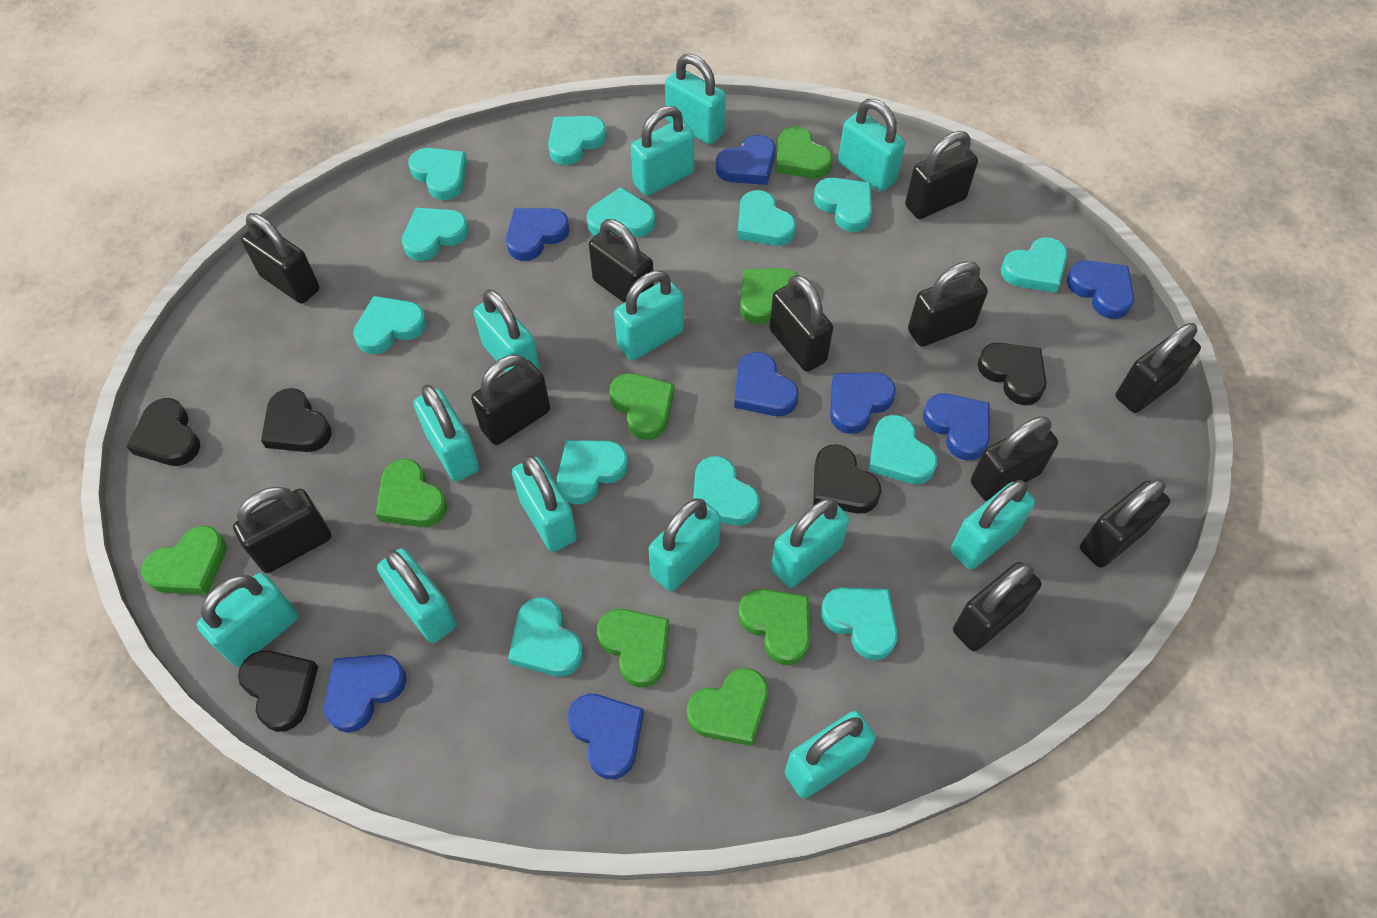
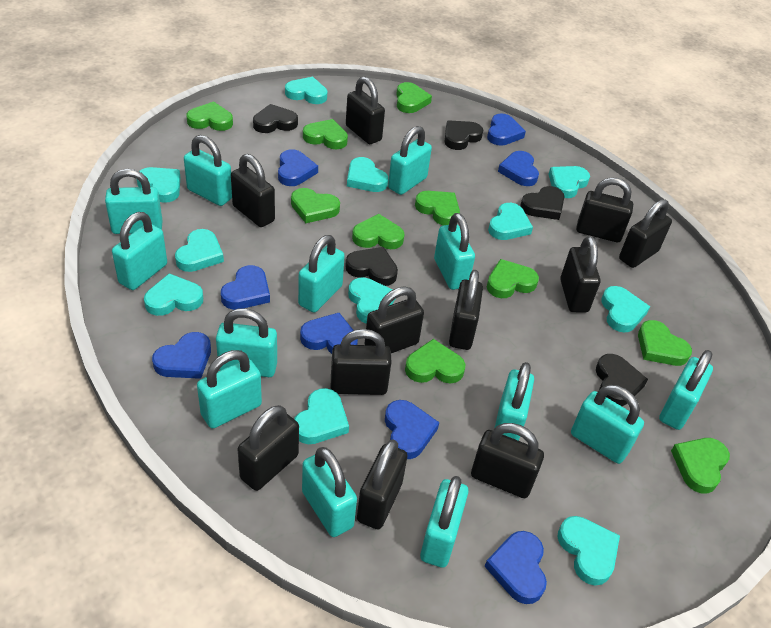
green heart: [141,526,227,595] [376,459,447,527] [597,609,669,687] [609,373,674,440] [687,668,768,746] [738,589,810,665] [740,268,798,324] [776,126,833,179] = 8 -> [187,101,233,131] [291,188,340,223] [303,119,348,149] [352,214,405,249] [396,82,432,113] [405,339,466,383] [415,191,460,226] [487,259,539,298] [638,320,692,366] [671,438,730,494] = 10
turquoise heart: [353,296,427,354] [402,208,469,261] [409,148,467,200] [508,598,583,676] [548,116,607,165] [557,440,628,505] [587,187,655,237] [693,456,760,526] [737,190,796,246] [814,178,872,232] [821,587,898,660] [869,415,937,484] [1001,237,1067,293] = 13 -> [137,167,180,203] [144,273,203,316] [175,229,224,272] [285,77,327,104] [294,388,349,444] [347,157,388,192] [348,278,395,324] [488,203,533,240] [549,166,590,198] [557,516,620,586] [601,286,650,333] = 11

